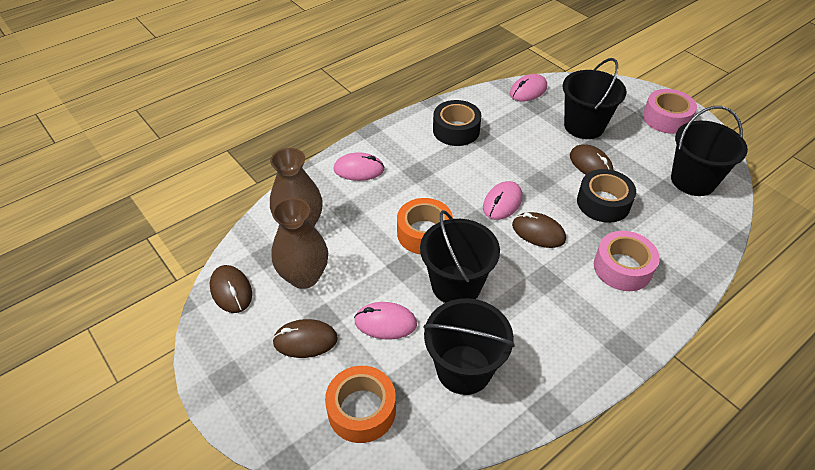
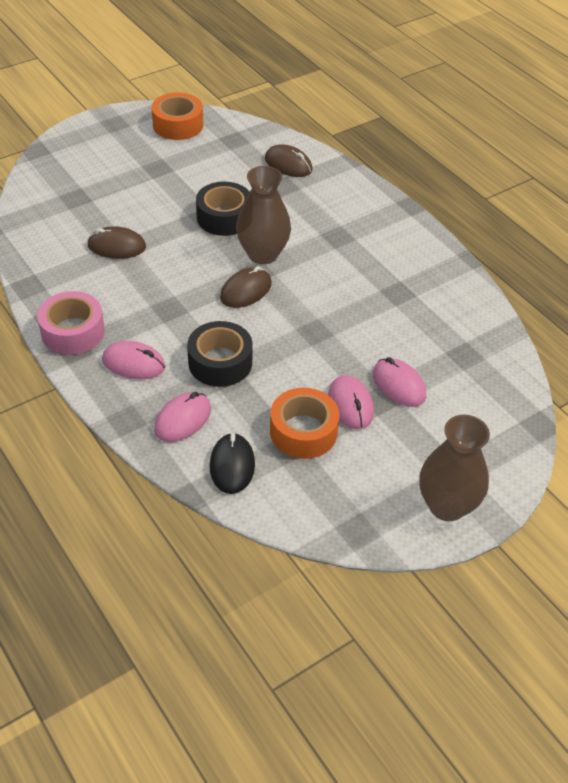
black bucket: [420,210,500,303] [423,298,515,395] [562,58,626,139] [671,106,748,196] = 4 -> none = 0
black mouse: none = 0 -> [210,433,255,494] = 1
brown mouse: [210,265,252,313] [272,319,338,358] [512,212,566,248] [570,144,613,175] = 4 -> [87,226,146,259] [220,266,272,308] [265,144,312,177] = 3
pink tape: [594,231,660,291] [643,89,697,134] = 2 -> [37,291,105,355] = 1

